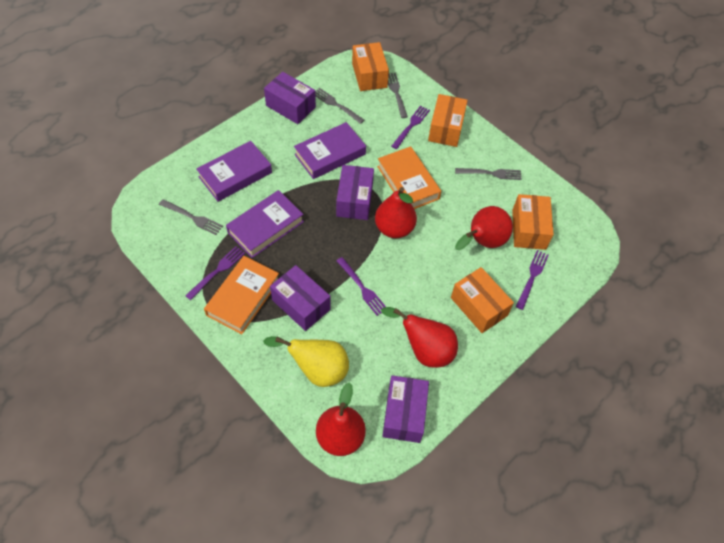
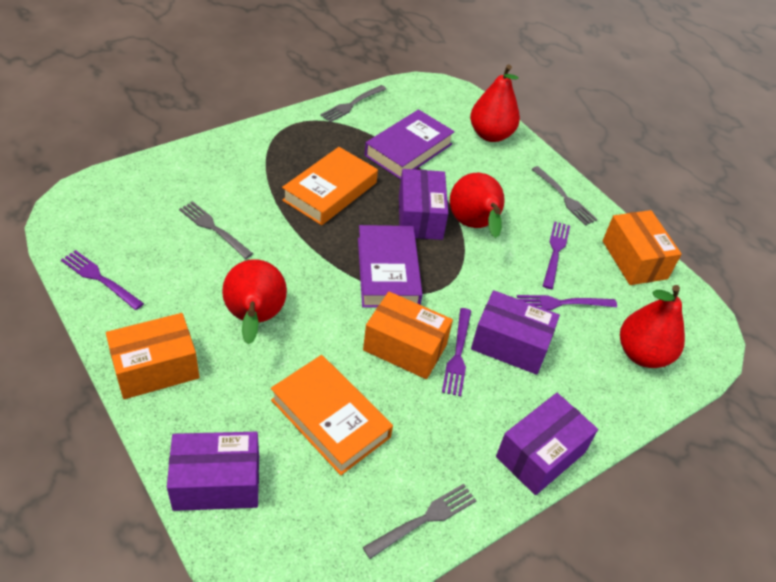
orange box: [352,42,389,91] [428,94,468,147] [451,267,514,333] [512,194,554,250] = 4 -> [106,313,200,399] [363,292,453,379] [603,210,682,285] = 3
purple book: [196,141,272,202] [226,190,304,258] [294,122,366,179] = 3 -> [358,225,423,308] [364,109,455,179] = 2
yellow pear: [263,336,349,387] = 1 -> none = 0

